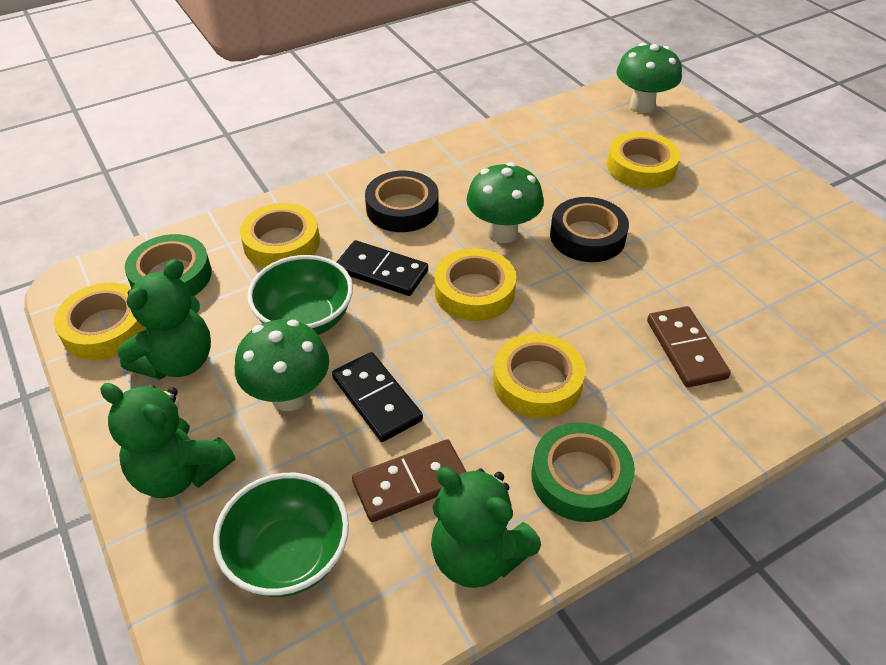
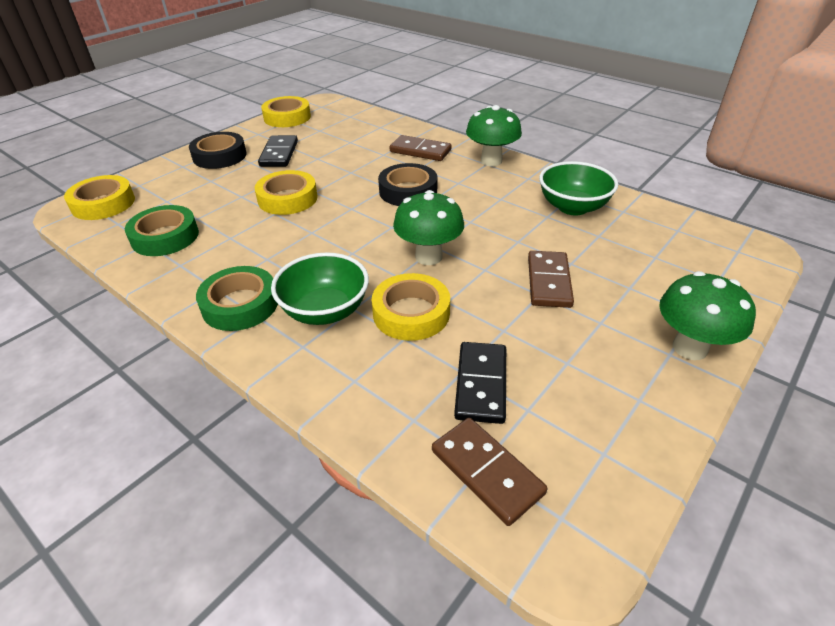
brown domino: [352,439,467,522] [647,306,731,387] = 2 -> [390,135,451,161] [432,418,547,526] [528,251,574,308] = 3
green teddy bear: [100,383,235,498] [117,259,211,380] [431,467,541,588] = 3 -> none = 0
yellow tape: [54,282,145,360] [240,203,320,268] [434,248,516,321] [493,333,585,419] [607,132,680,189] = 5 -> [64,175,135,220] [255,170,318,215] [261,96,311,127] [372,273,450,341] = 4

